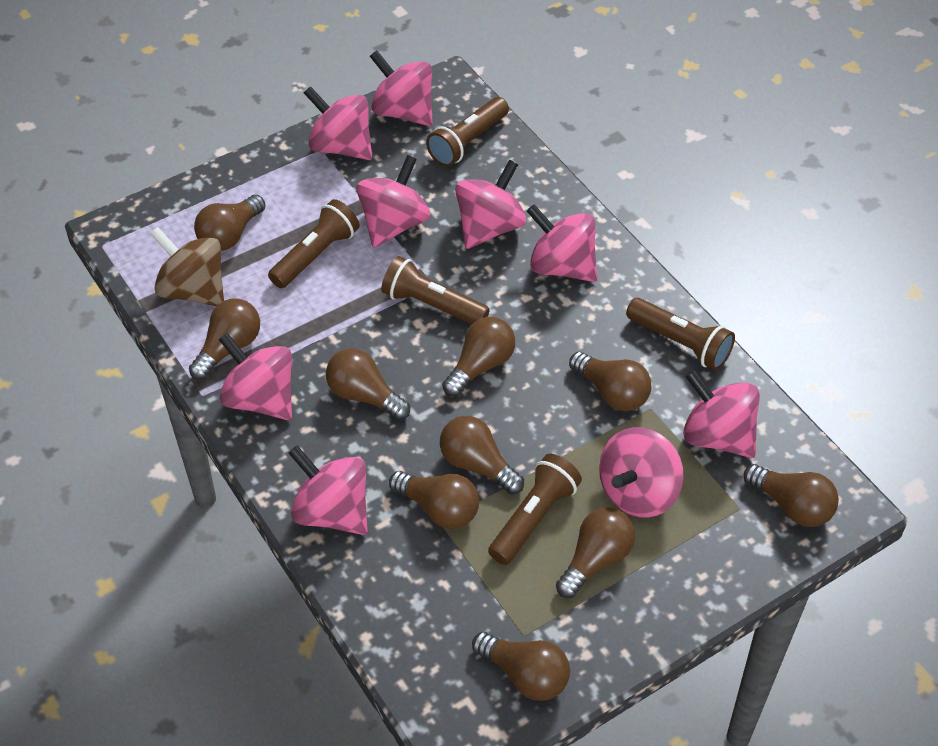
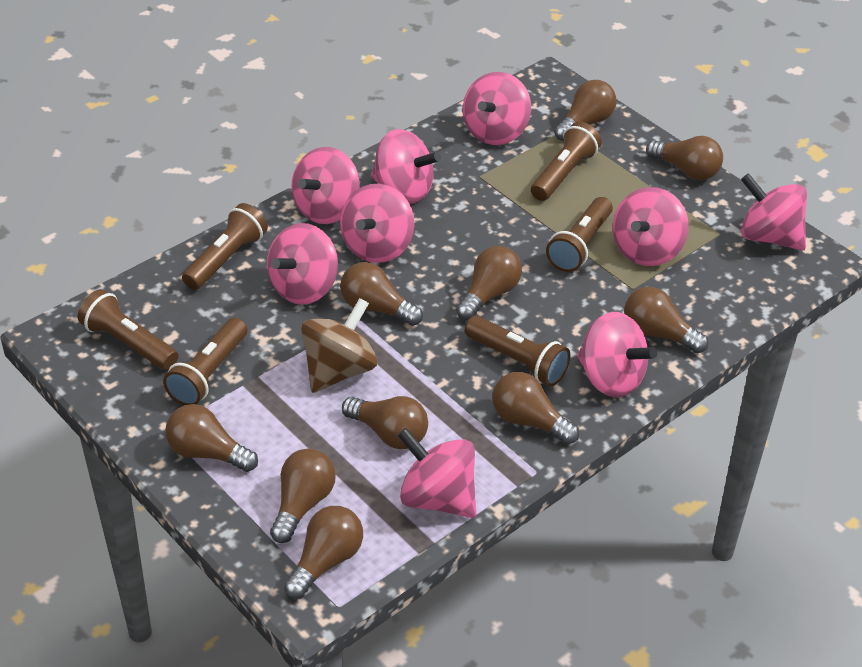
brown flashlight: [268,199,359,288] [381,256,490,324] [426,97,509,167] [488,454,582,565] [626,298,735,370] = 5 -> [78,289,178,370] [163,318,247,405] [182,203,268,290] [465,316,571,386] [531,122,602,201] [546,197,613,272] = 6

